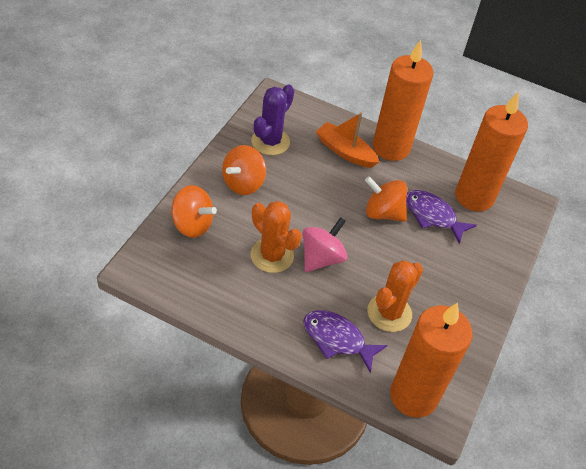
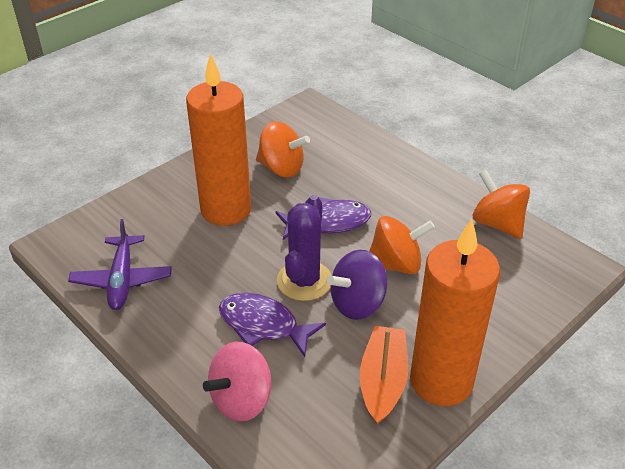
orange cactus: [250,201,302,273] [367,260,423,332] = 2 -> none = 0
orange candle: [373,40,433,161] [390,302,473,418] [455,92,528,211] = 3 -> [186,53,251,226] [410,219,500,406] = 2
purple plane: none = 0 -> [68,219,172,310] = 1
purple spinning top: none = 0 -> [327,250,387,320] = 1

